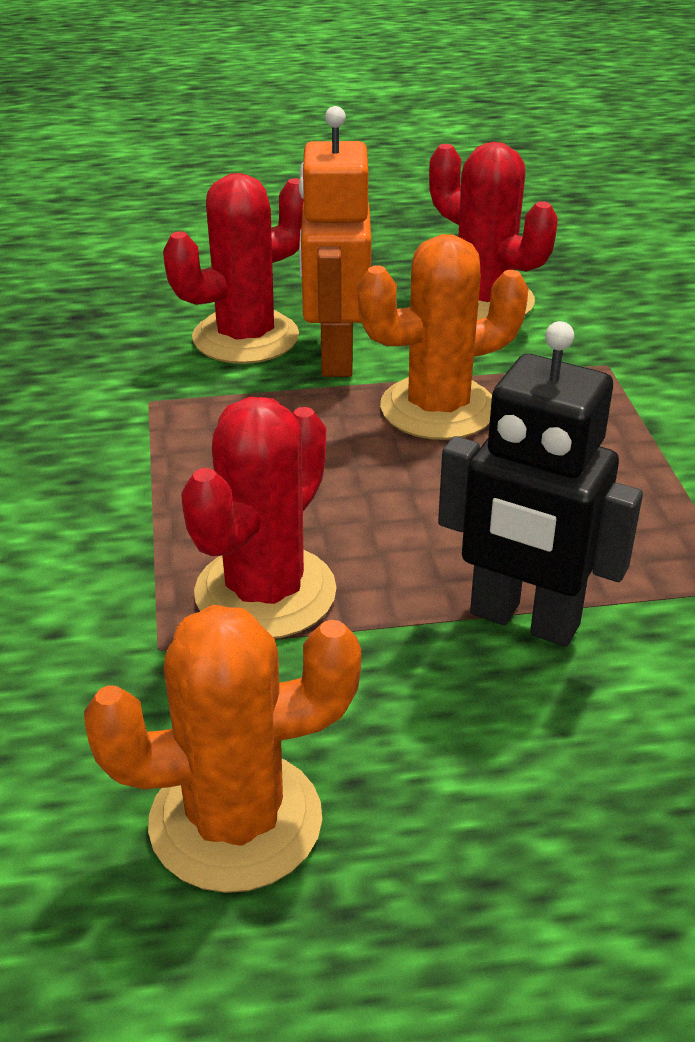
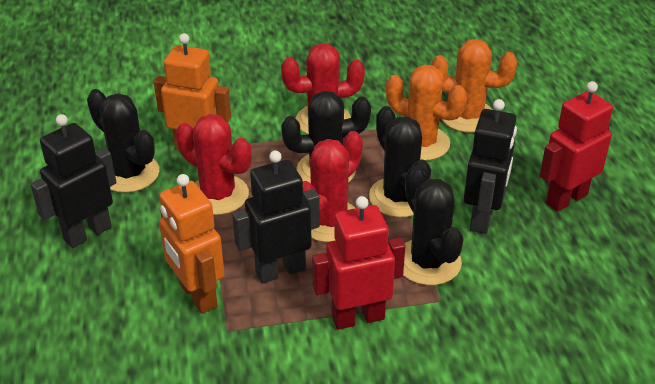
black cactus: none = 0 -> [87,89,159,193] [281,91,371,184] [369,106,431,218] [403,166,463,285] = 4
black robot: [438,321,643,647] = 1 -> [30,114,116,248] [232,150,320,283] [464,99,517,234] = 3
orange robot: [299,106,371,377] = 1 -> [154,33,231,150] [159,174,225,314] = 2
red robot: none = 0 -> [312,196,405,330] [540,81,613,212] = 2

